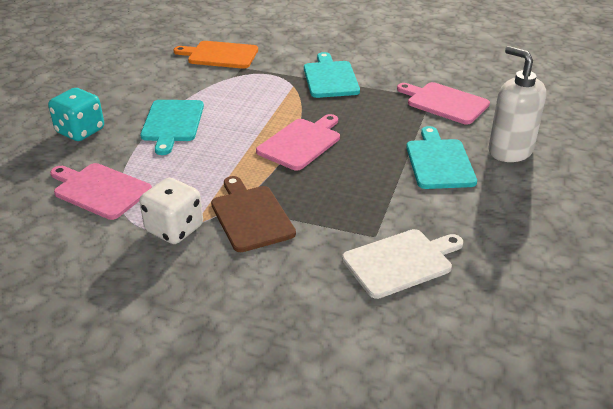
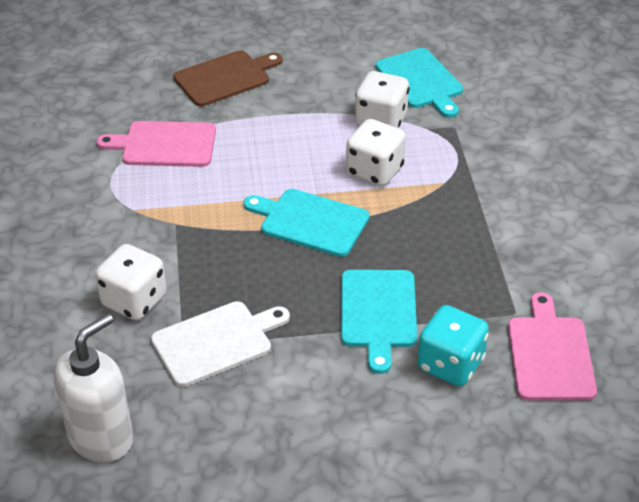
orange cutting board: [173,41,258,69] = 1 -> none = 0
pink cutting board: [50,163,152,220] [256,114,340,171] [397,82,490,125] = 3 -> [97,121,216,167] [508,292,597,401] = 2
white dice: [139,178,203,244] = 1 -> [95,244,167,320] [346,119,406,186] [355,71,410,128] = 3

